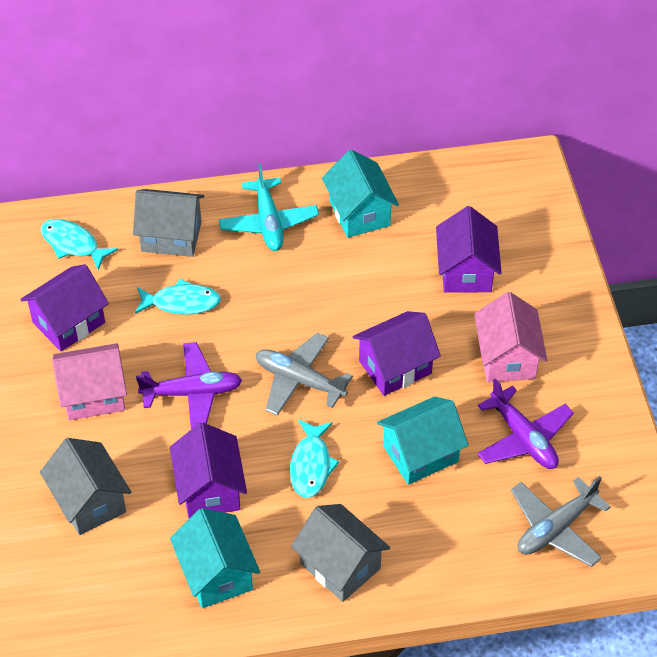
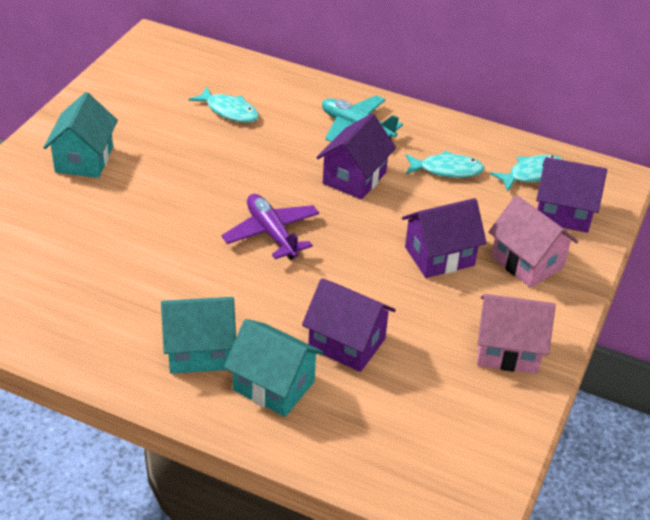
grey house: [40,438,131,535] [133,189,204,257] [291,504,390,602] = 3 -> none = 0
grey plane: [256,333,353,416] [511,476,611,567] = 2 -> none = 0
purple plane: [136,342,242,429] [477,378,574,469] = 2 -> [221,194,319,260] = 1

